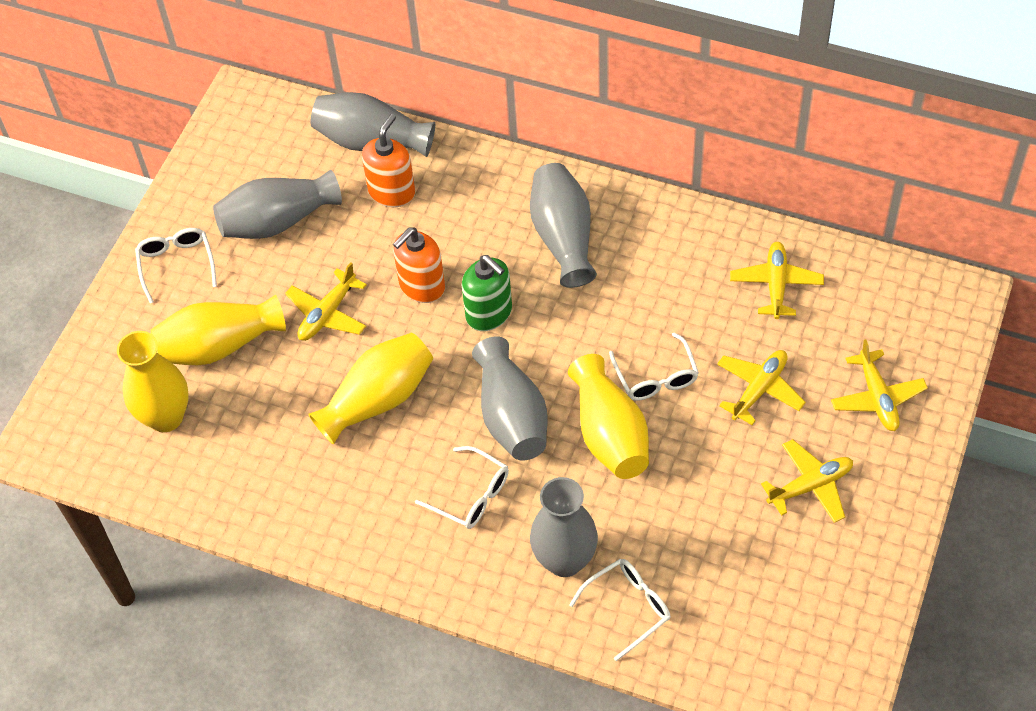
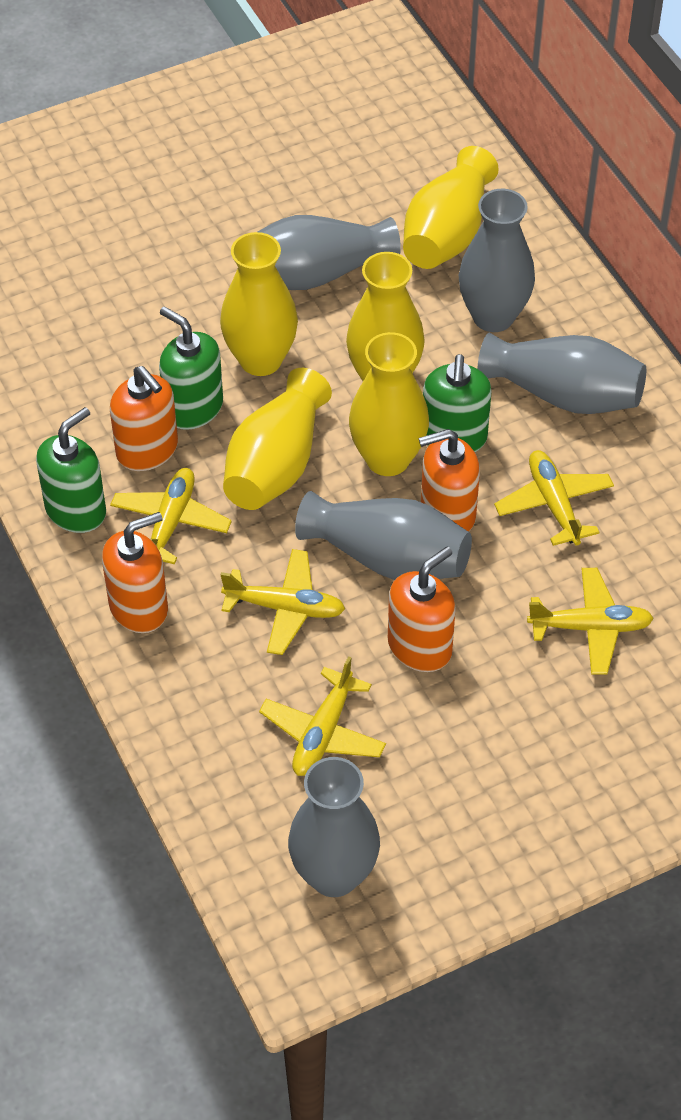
green soap dispenser: [462,255,512,331] = 1 -> [36,407,106,533] [159,306,223,430] [423,354,492,452] = 3
orange soap dispenser: [362,114,415,207] [393,227,445,303] = 2 -> [102,512,168,633] [110,366,178,471] [388,547,456,672] [418,429,480,532] = 4
white glasses: [135,228,217,303] [415,446,509,529] [569,559,671,661] [609,333,699,401] = 4 -> none = 0
yellow vase: [117,331,189,432] [150,295,286,365] [308,333,433,444] [568,354,649,479] = 4 -> [220,232,298,376] [223,368,332,510] [346,252,425,381] [349,332,429,476] [403,146,499,269] = 5

